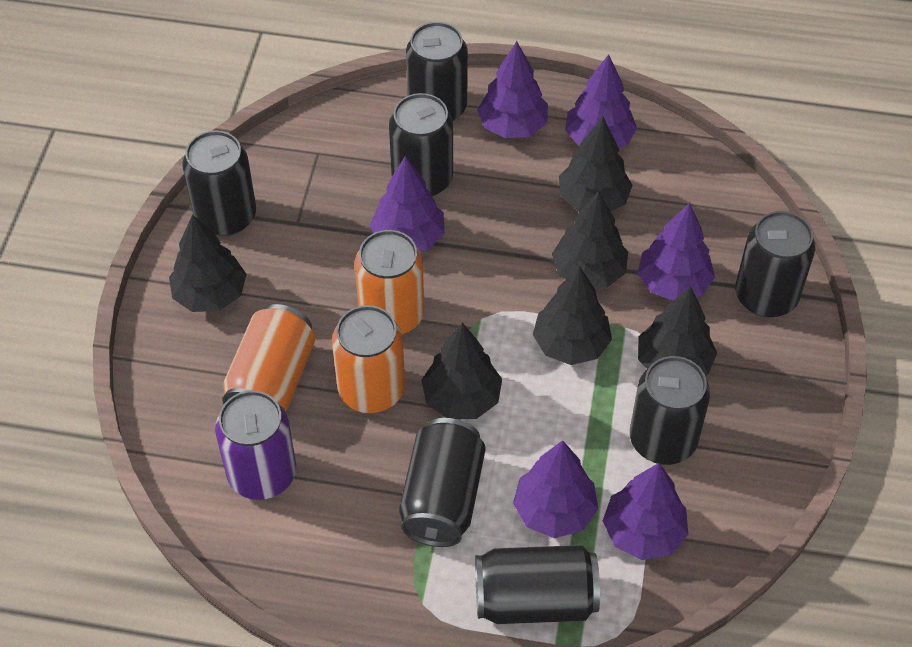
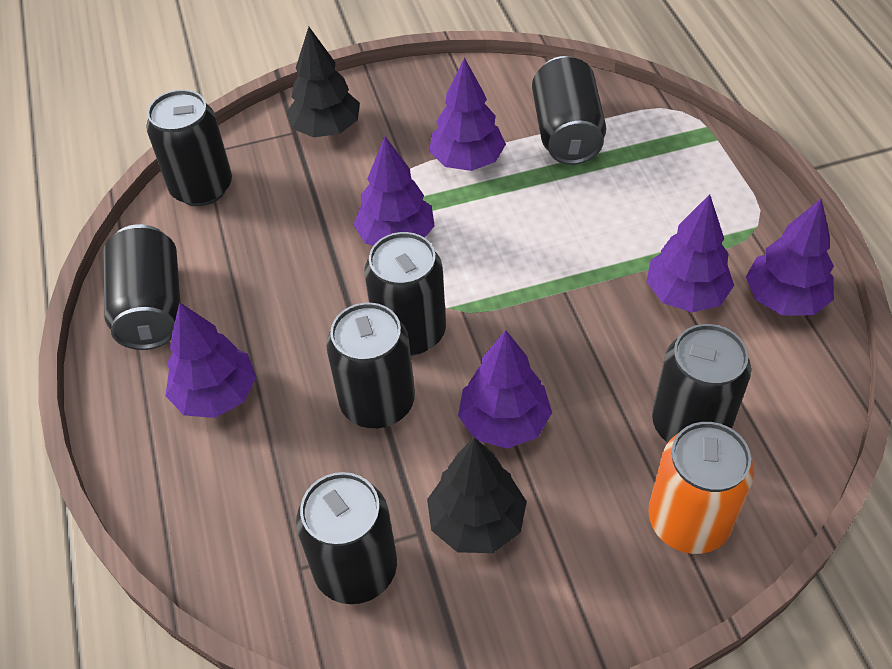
black tree: [169,214,247,312] [421,322,502,419] [533,266,612,365] [552,191,628,288] [559,117,633,212] [638,286,717,376] = 6 -> [286,27,360,138] [427,437,527,553] = 2
orange can: [222,304,315,411] [332,305,405,413] [355,230,424,335] = 3 -> [648,422,754,554] = 1
purple can: [215,390,296,500] = 1 -> none = 0

